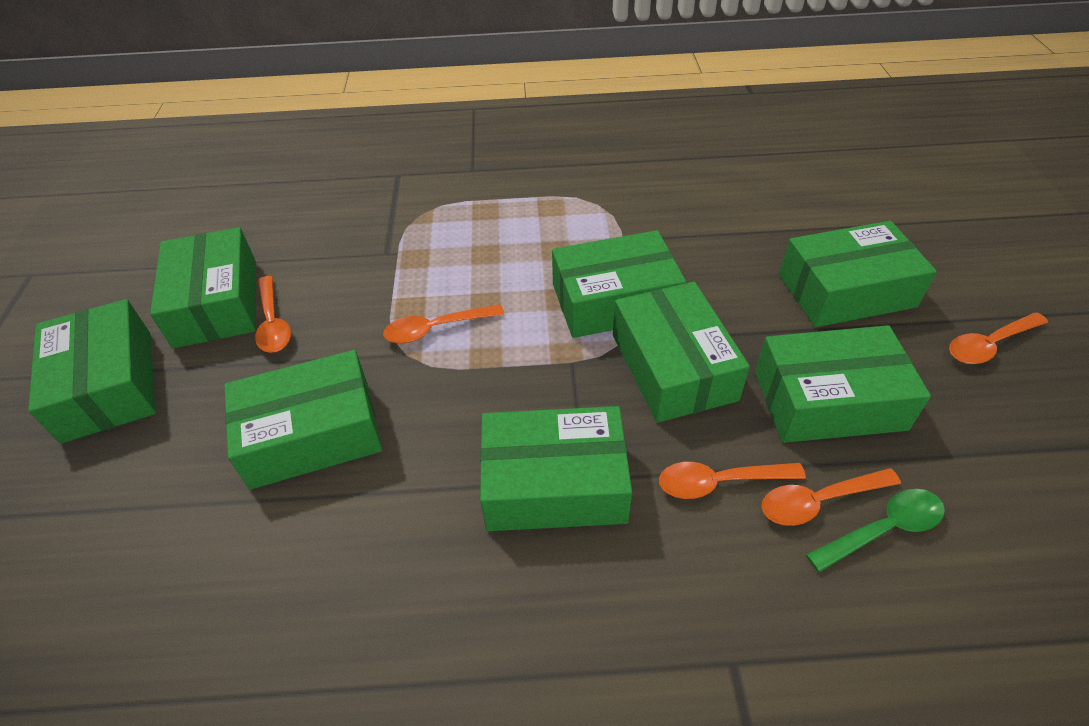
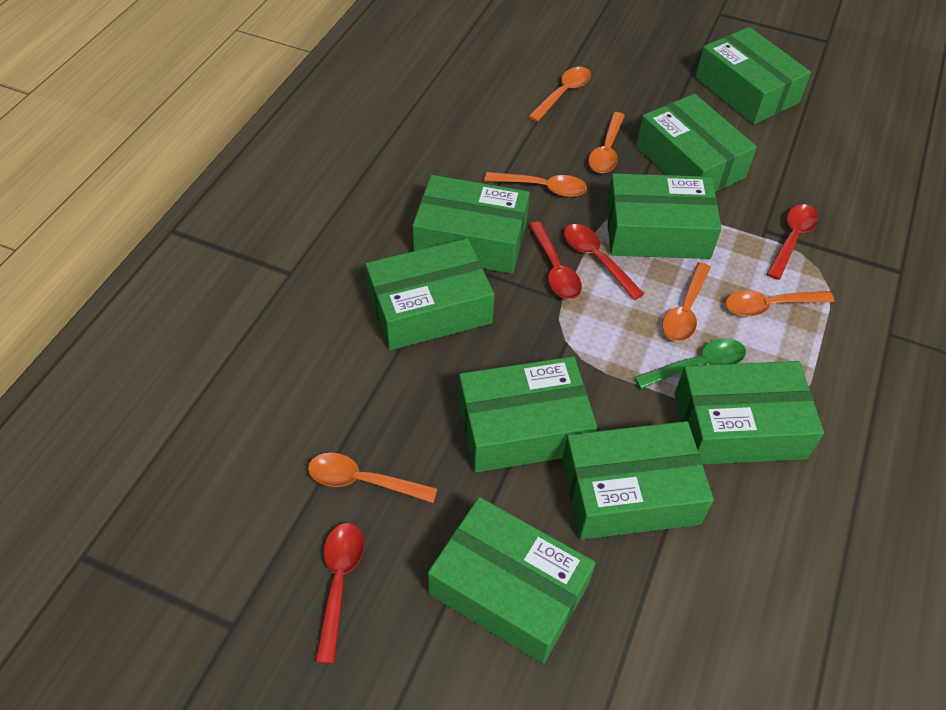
green box: [28,299,156,444] [150,227,256,348] [224,350,382,489] [480,406,632,531] [552,230,686,338] [613,282,750,423] [755,325,931,443] [779,221,937,327] = 8 -> [365,238,494,350] [412,175,530,274] [428,497,596,664] [459,356,597,473] [562,421,714,540] [606,173,722,259] [636,94,757,192] [675,361,824,465] [695,27,811,124] = 9
orange spoon: [255,276,291,353] [383,305,504,343] [659,462,806,499] [762,468,901,526] [949,312,1048,364] = 5 -> [308,453,438,503] [484,172,587,197] [528,67,591,122] [588,112,625,173] [662,262,711,342] [725,291,834,316] = 6
red spoon: none = 0 -> [315,523,364,664] [529,221,582,299] [564,224,644,300] [767,204,819,280] = 4

